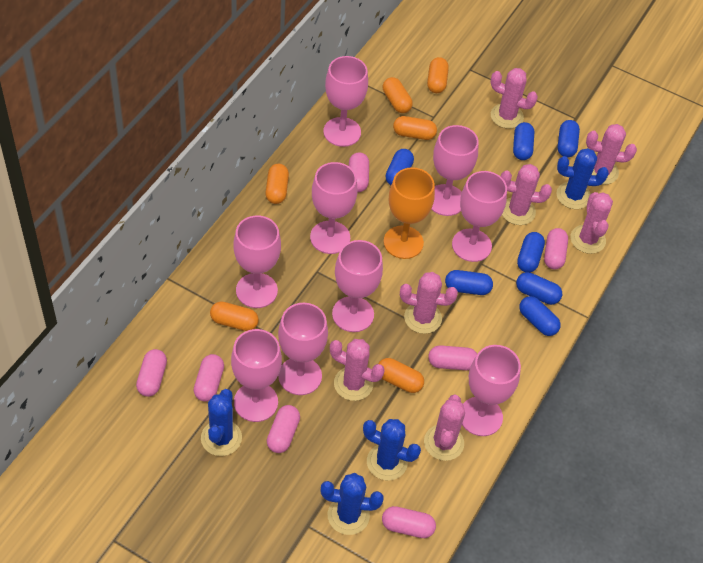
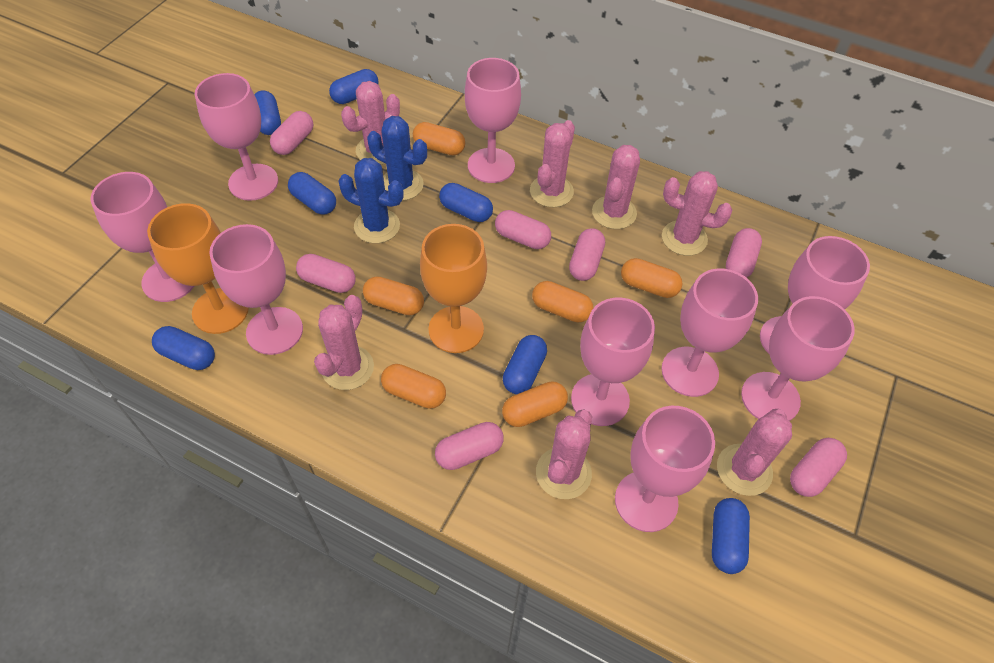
blue cactus: [201,389,242,456] [321,473,384,535] [363,419,421,480] [556,148,609,209] = 4 -> [338,158,404,243] [367,116,427,201] = 2
orange goblet: [384,167,435,259] = 1 -> [147,203,249,334] [420,224,487,353] = 2

